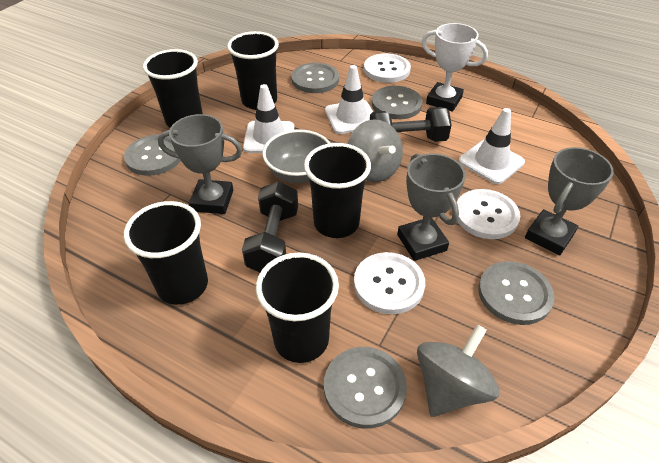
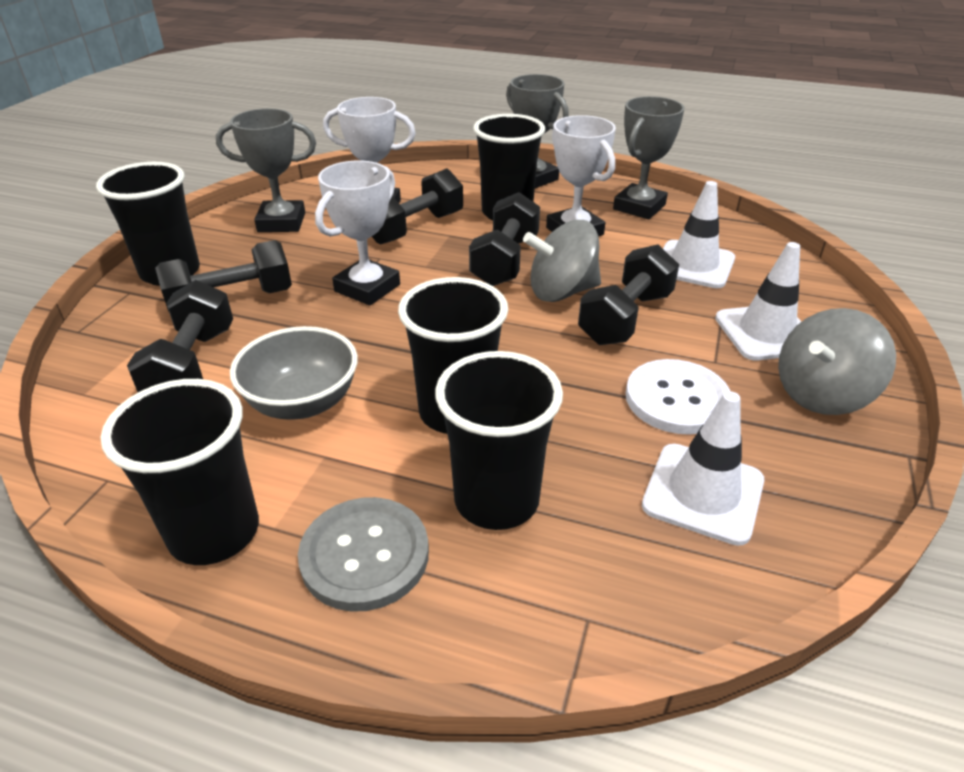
black dumbbell: [242,181,298,272] [370,107,452,142] = 2 -> [127,280,233,392] [155,240,292,312] [372,169,463,245] [469,192,540,286] [578,244,679,345] = 5
grey button: [124,134,181,176] [291,63,339,93] [324,347,407,429] [372,86,423,119] [478,261,555,325] = 5 -> [298,497,429,612] = 1
white button: [354,252,425,314] [364,53,411,83] [457,189,520,239] = 3 -> [626,359,730,435] = 1
white trophy: [422,23,488,112] = 1 -> [315,160,400,306] [323,97,416,203] [546,115,616,237] = 3

